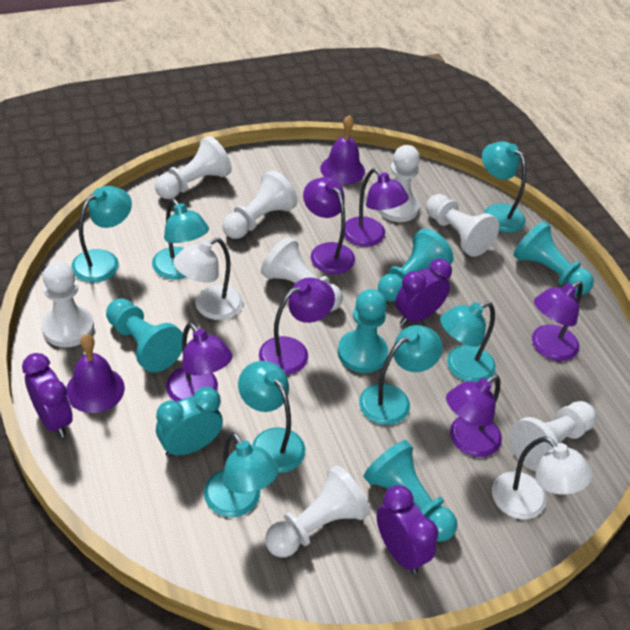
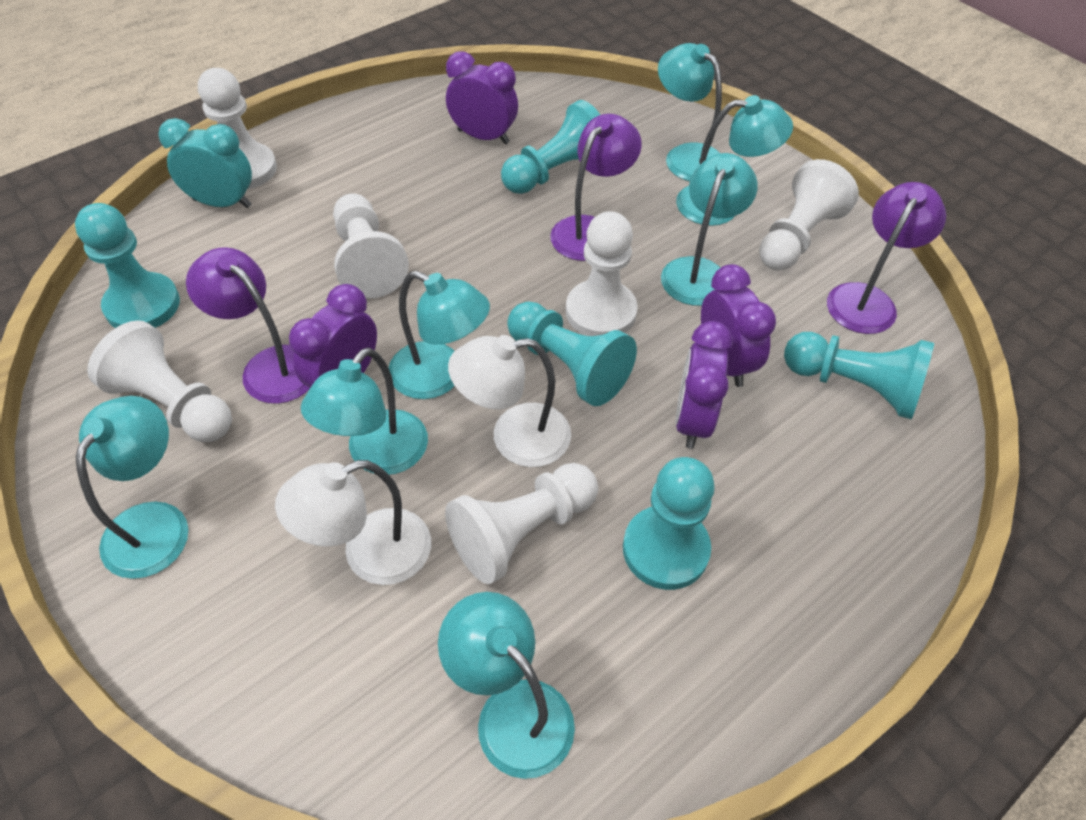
purple bell: [66,334,125,413] [320,115,365,185] = 2 -> none = 0
purple clock: [22,353,73,437] [377,485,438,574] [396,259,452,325] = 3 -> [289,284,377,388] [446,52,518,144] [675,321,733,449] [701,264,776,387] = 4
purple lamp: [166,322,233,402] [259,278,335,375] [303,177,355,274] [344,168,409,247] [446,375,502,457] [532,281,583,361] = 6 -> [186,247,310,404] [550,114,642,261] [827,182,946,334] = 3
white pawn: [41,261,94,347] [155,136,232,199] [222,170,298,239] [261,237,343,312] [265,465,370,557] [377,145,420,222] [426,194,499,257] [510,401,596,471] = 8 -> [87,320,232,442] [198,68,277,189] [333,194,409,299] [445,463,598,584] [566,211,638,336] [759,159,859,270] = 6

